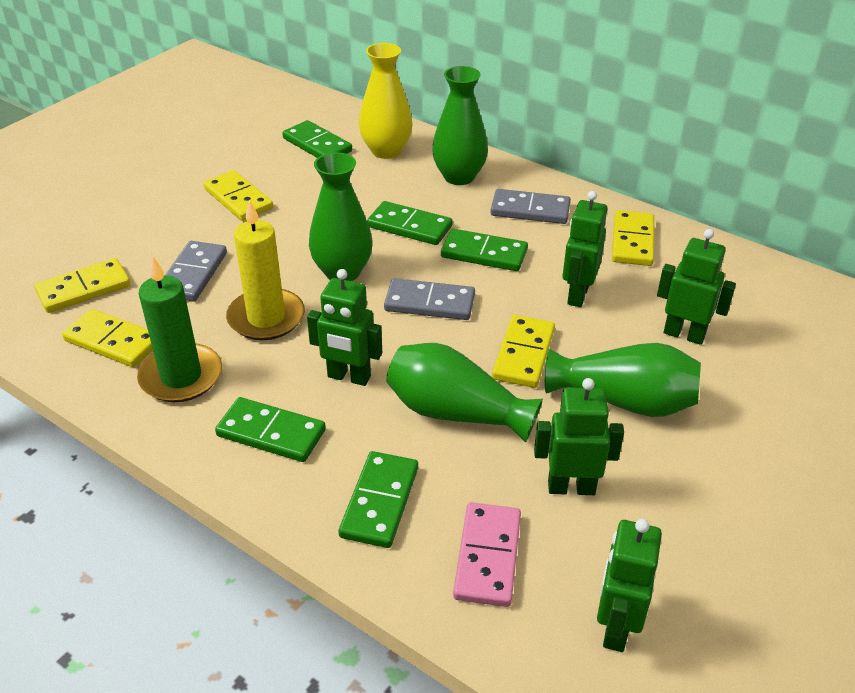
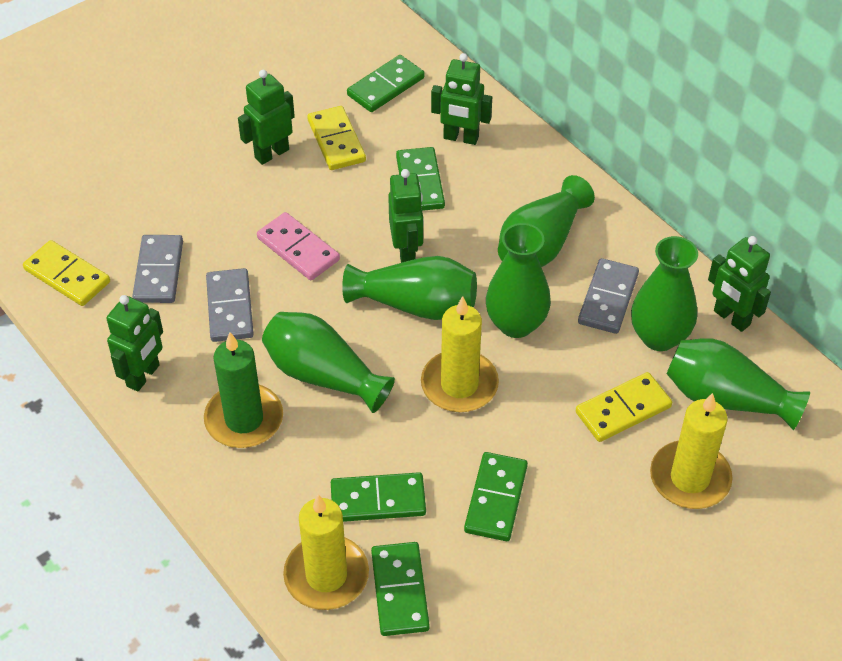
green vase: [309,152,373,281] [386,343,543,442] [432,66,488,185] [545,343,701,417] = 4 -> [262,312,395,413] [342,256,477,320] [486,223,551,338] [498,175,595,267] [631,236,698,351] [667,338,810,430] = 6
yellow candle: [226,199,305,340] = 1 -> [283,495,369,610] [421,296,499,412] [650,393,733,509] = 3
yellow domino: [34,258,131,313] [62,309,153,367] [203,170,273,221] [492,315,555,388] [612,210,654,266] = 5 -> [23,240,110,306] [307,106,366,170] [576,372,672,442] = 3
yellow vase: [359,43,413,159] = 1 -> none = 0

